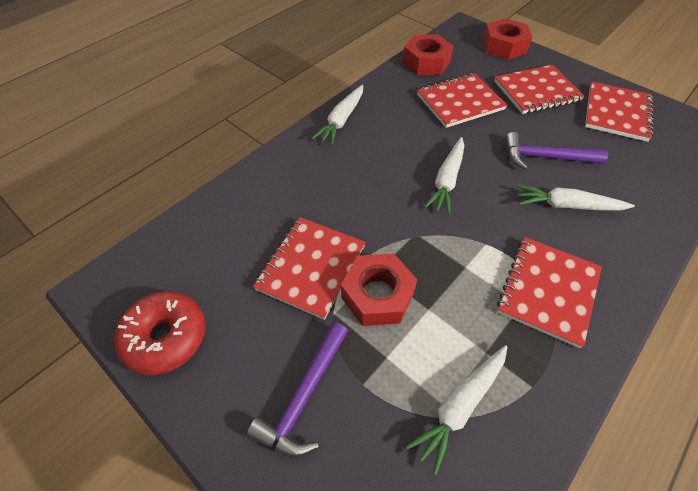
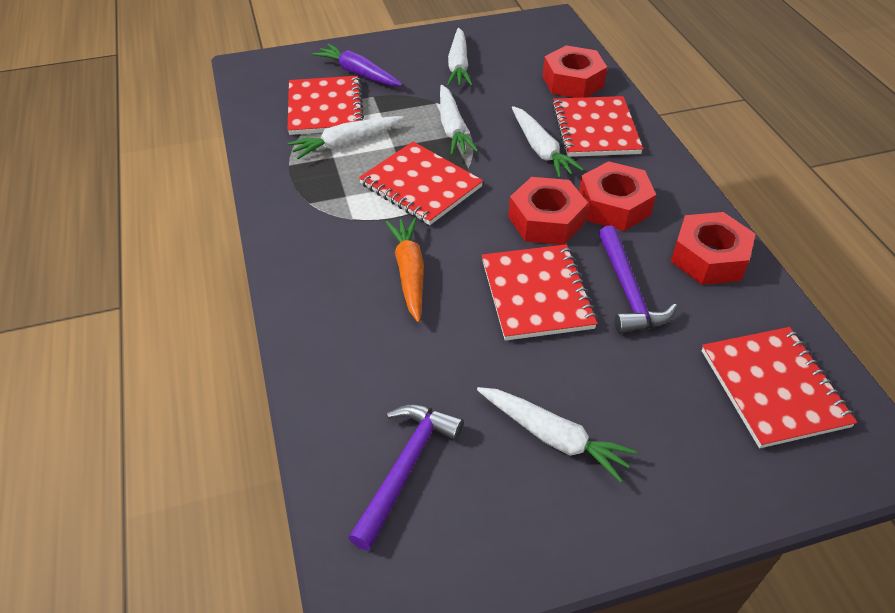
orange carrot: none = 0 -> [385,217,424,322] = 1
purple carrot: none = 0 -> [312,44,402,86] = 1
red donut: [114,291,206,375] = 1 -> none = 0
red nut: [341,253,417,326] [403,35,454,75] [483,18,533,60] = 3 -> [508,177,588,245] [543,45,607,98] [579,161,656,231] [671,212,756,285] = 4
white carrot: [312,85,363,145] [406,345,508,475] [425,137,464,215] [517,185,635,211] = 4 -> [288,116,404,159] [440,85,478,156] [447,28,473,86] [477,387,637,482] [512,106,584,178] = 5

